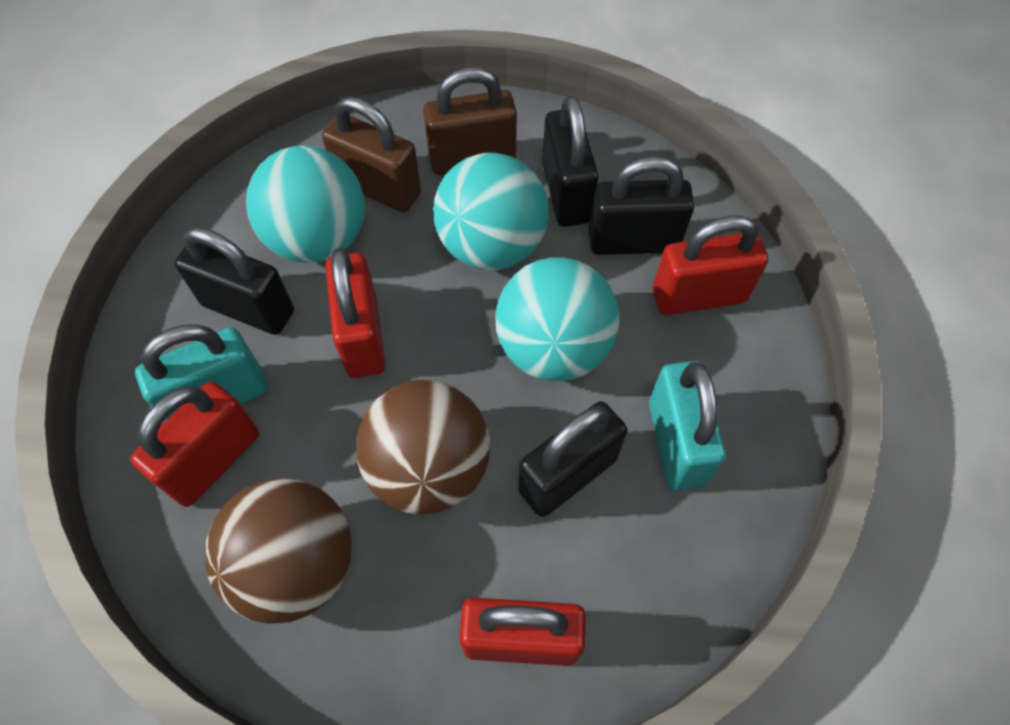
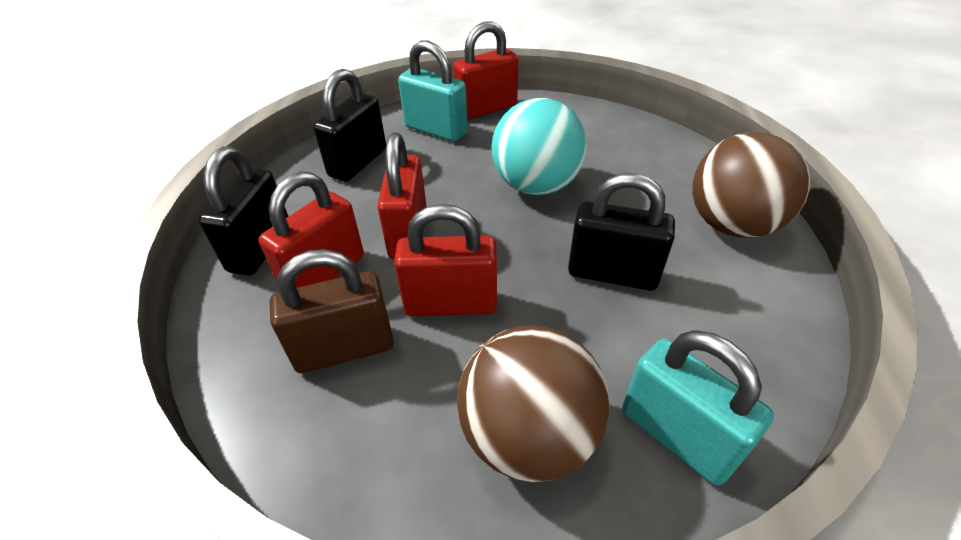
black padlock: [175,227,294,335] [518,401,627,517] [542,95,598,227] [589,156,694,255] = 4 -> [198,147,288,276] [313,69,386,182] [568,173,675,291] = 3
brown padlock: [322,97,421,212] [423,67,517,175] = 2 -> [270,249,394,373] = 1
turquoise ball: [246,146,365,263] [433,153,549,270] [496,257,619,381] = 3 -> [491,98,587,195] = 1

